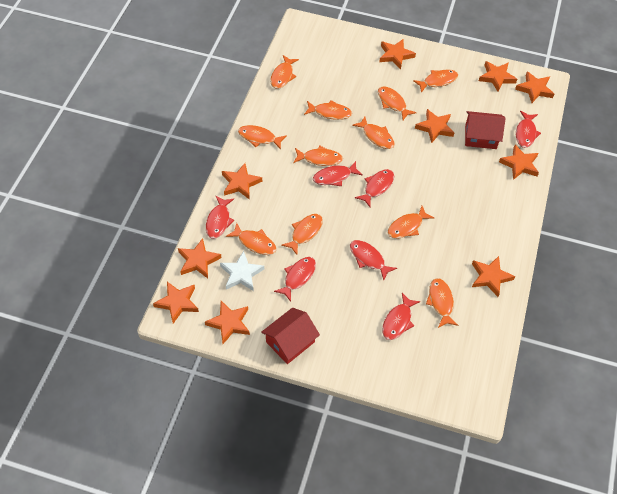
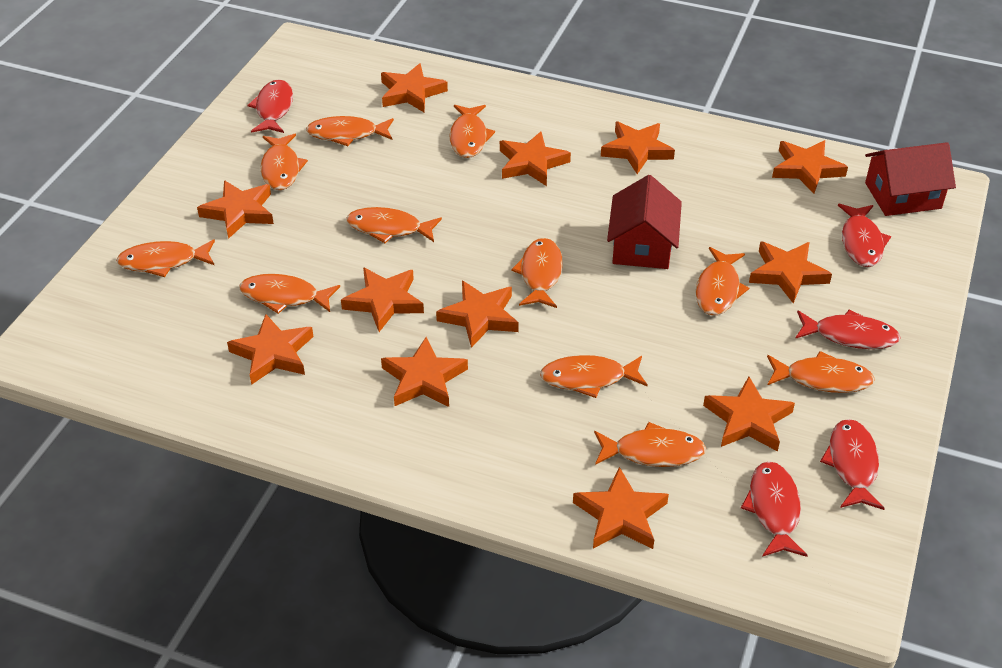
orange star: [153,282,199,324] [178,238,222,278] [205,301,250,344] [222,163,262,200] [379,39,416,69] [415,109,454,143] [472,256,515,297] [479,61,517,92] [499,145,539,180] [515,71,554,103] = 10 -> [197,180,274,239] [227,314,314,385] [341,267,424,332] [381,63,448,112] [381,337,468,407] [436,281,519,348] [500,131,571,186] [573,467,669,549] [601,122,675,174] [703,377,795,451] [749,241,832,303] [772,140,848,194] = 12
red fish: [206,195,234,239] [274,257,316,302] [313,161,363,186] [350,240,397,280] [355,169,394,207] [382,293,420,340] [516,111,541,148] = 7 -> [247,80,293,133] [741,461,808,557] [795,309,901,349] [820,419,885,510] [838,204,891,267] = 5
white star: [220,251,264,291] = 1 -> none = 0

